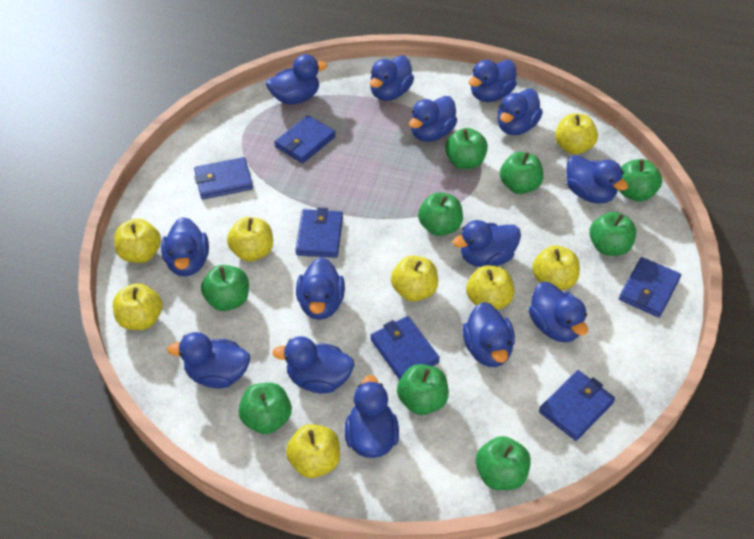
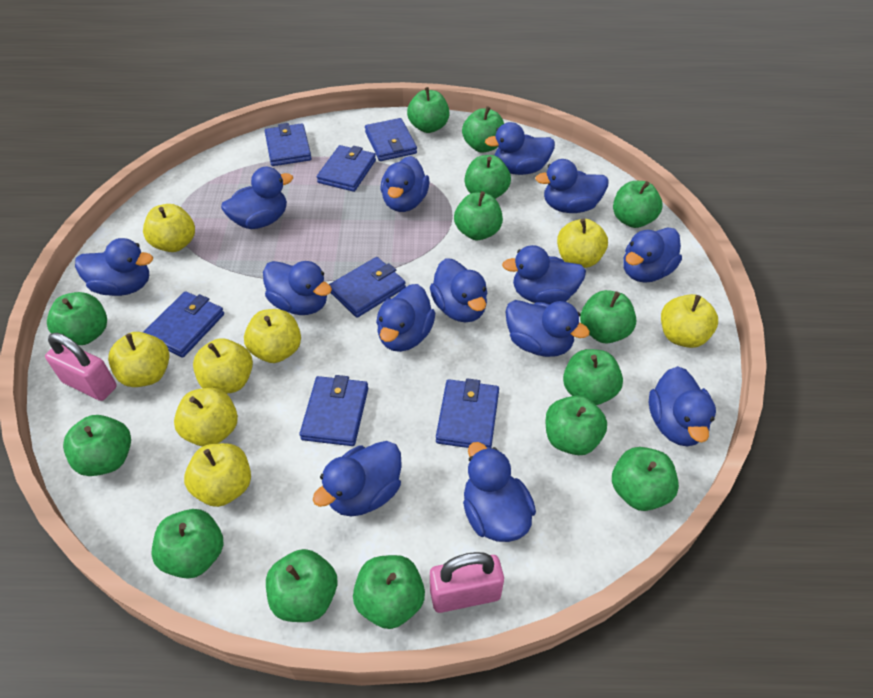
blue wallet: [194,157,253,199] [274,115,336,163] [295,207,343,258] [370,316,440,380] [539,370,615,441] [619,257,681,317] = 6 -> [143,291,224,358] [265,123,311,166] [299,375,368,446] [317,145,376,192] [329,257,406,318] [365,118,417,161] [436,378,499,449] = 7
green apple: [201,265,249,311] [239,383,292,434] [397,364,449,415] [418,192,463,236] [445,128,488,169] [476,436,531,490] [500,152,543,194] [589,212,636,256] [619,159,662,202] = 9 -> [47,292,107,345] [63,415,131,476] [151,509,223,579] [266,549,337,622] [353,555,425,629] [407,87,450,133] [454,191,503,240] [462,106,504,153] [464,155,511,199] [545,395,607,455] [563,349,623,405] [580,290,636,344] [612,447,679,511] [613,181,662,228] = 14
pink padlock: none = 0 -> [45,333,117,401] [430,552,504,613] = 2

